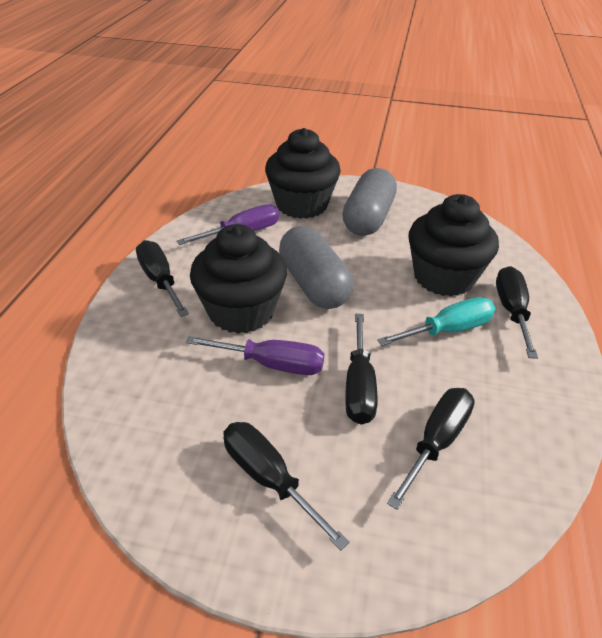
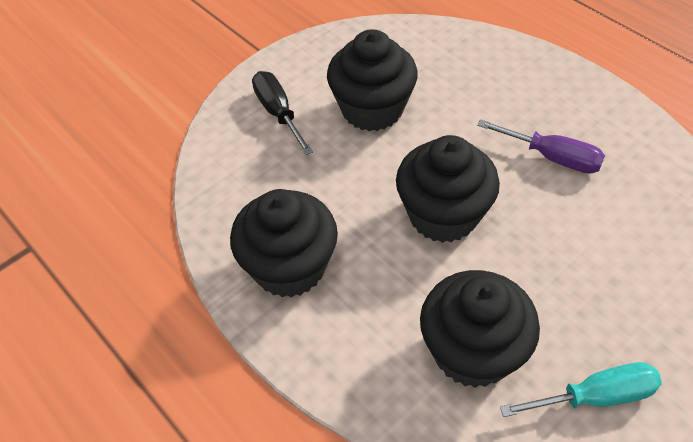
black cupcake: [190,224,287,334] [265,128,341,219] [408,194,499,296] = 3 -> [230,189,338,298] [327,29,418,131] [396,135,500,243] [420,270,540,388] = 4
black screwdriver: [136,240,189,317] [223,422,349,551] [345,314,378,424] [387,388,475,510] [496,266,538,359] = 5 -> [252,71,313,155] = 1
grey capsule: [279,226,353,309] [342,168,397,236] = 2 -> none = 0
purple screwdriver: [177,204,279,245] [186,336,324,375] = 2 -> [477,119,605,174] = 1

